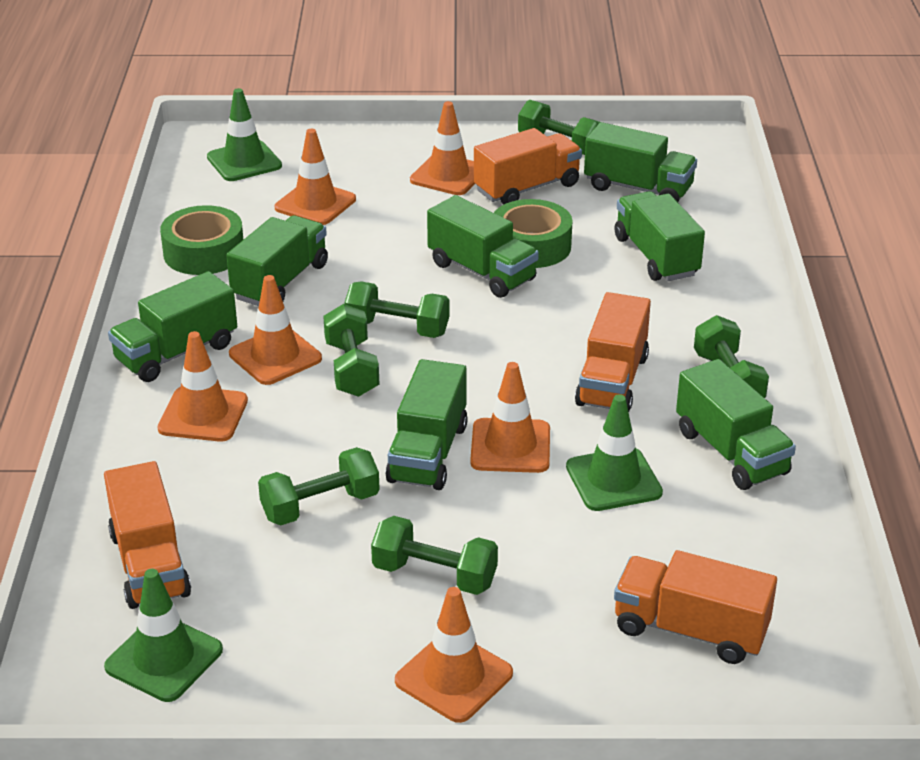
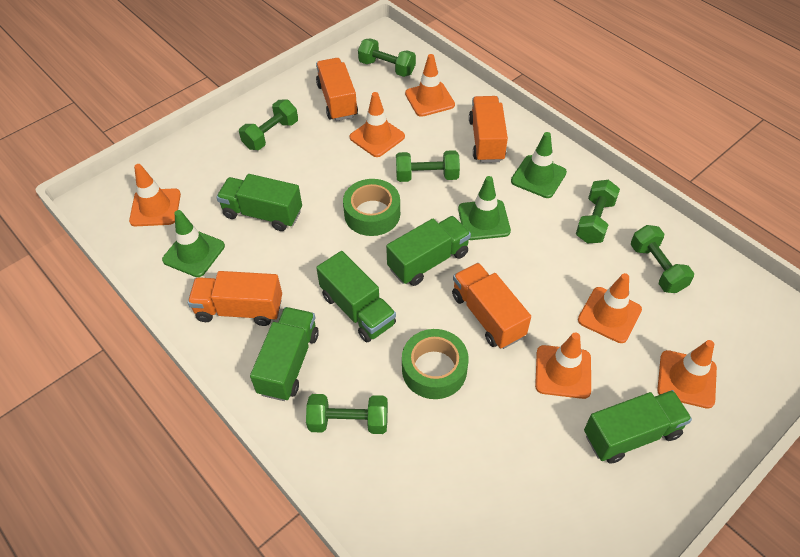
green truck: [108,271,237,382] [226,216,328,306] [386,359,468,490] [427,195,539,298] [584,122,697,202] [615,191,705,281] [676,359,796,490] = 7 -> [216,174,302,231] [250,307,319,401] [316,251,396,342] [386,216,471,286] [584,390,692,464] = 5

